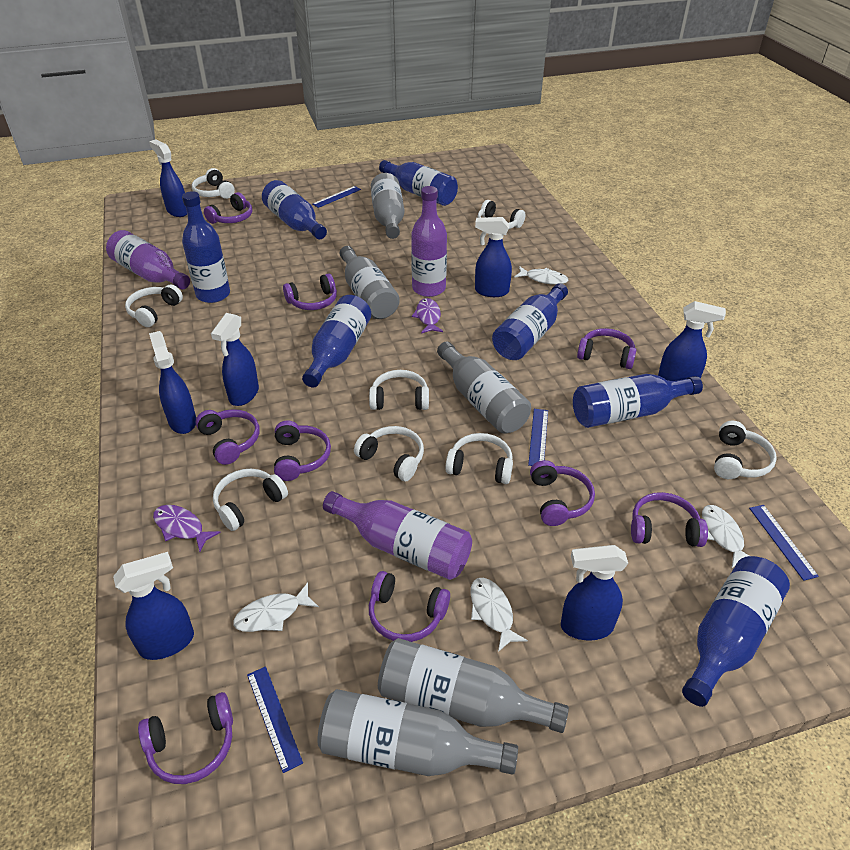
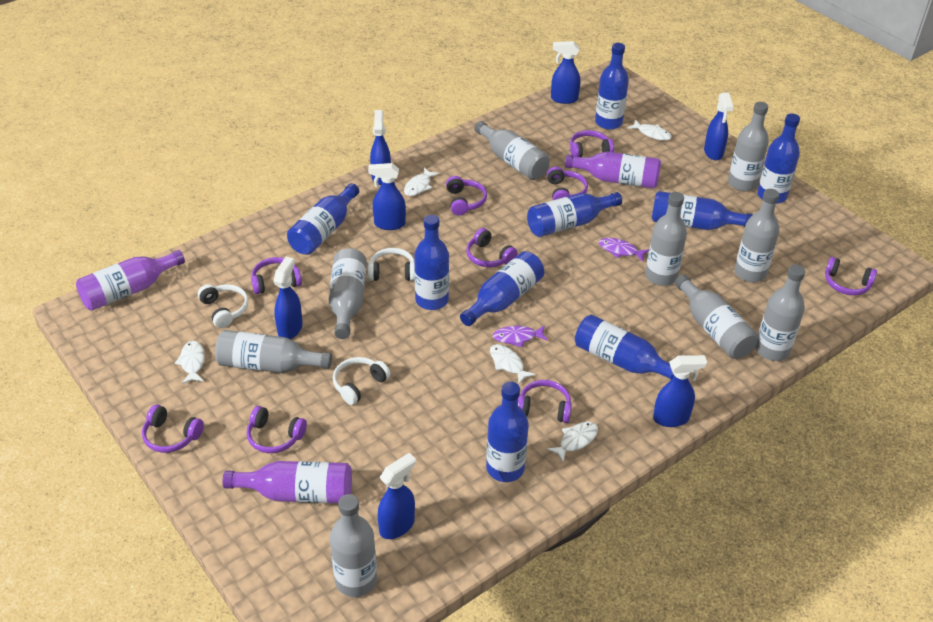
blue bottle: [182,191,230,303] [262,180,327,239] [302,295,371,388] [379,160,458,206] [492,283,568,360] [573,374,703,428] [682,556,790,707] = 7 -> [287,183,359,255] [414,215,449,310] [460,251,544,326] [486,382,529,482] [527,192,622,237] [575,315,674,380] [595,43,629,130] [652,191,753,230] [757,114,800,204] = 9
blue ruler: [247,667,303,773] [312,186,361,208] [528,409,548,466] [749,505,819,581] = 4 -> none = 0
grey bottle: [317,689,518,776] [340,246,400,319] [371,173,405,239] [378,638,569,733] [437,341,531,434] = 5 -> [215,330,332,373] [329,248,367,339] [330,494,377,597] [474,121,550,180] [645,192,687,286] [675,274,758,359] [728,102,769,191] [735,189,780,282] [755,265,805,361] = 9
white fish: [233,583,319,632] [470,578,528,652] [514,266,568,285] [702,505,749,568] = 4 -> [175,341,205,384] [404,168,439,196] [490,344,536,384] [547,422,598,462] [628,120,672,140] = 5
white headphones: [125,284,183,327] [192,168,235,199] [213,469,288,531] [354,426,424,481] [369,370,429,410] [445,433,513,484] [477,200,525,229] [714,421,777,479] = 8 -> [198,284,248,328] [333,357,390,405] [368,248,415,281] = 3

